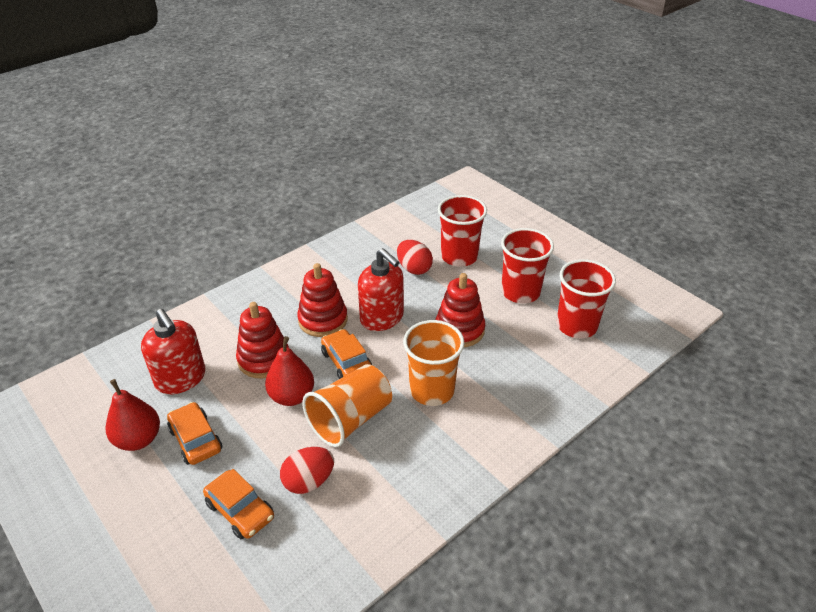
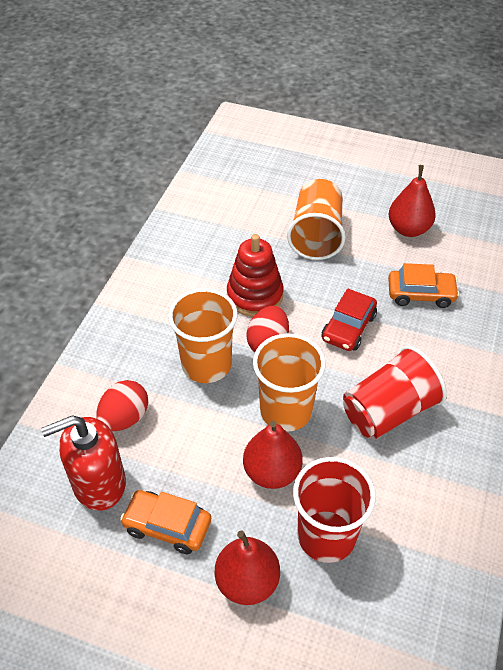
orange car: [167,402,222,465] [203,469,274,539] [321,329,372,379] = 3 -> [120,490,211,554] [388,263,459,308] = 2
orange cup: [302,364,392,447] [403,320,464,406] = 2 -> [168,288,237,383] [253,333,326,432] [287,179,345,260] = 3
red car: none = 0 -> [322,288,377,351] = 1
red cup: [438,195,487,267] [501,228,554,304] [557,259,616,338] = 3 -> [293,457,376,563] [343,346,447,440] = 2
red pear: [106,379,160,451] [265,336,314,406] = 2 -> [215,530,280,605] [243,421,303,489] [388,165,436,237] = 3
red soap dispenser: [141,309,205,394] [358,248,404,331] = 2 -> [41,415,126,511] = 1
red stacking toy: [236,302,289,378] [297,263,348,337] [435,273,485,347] = 3 -> [227,234,284,317] = 1

